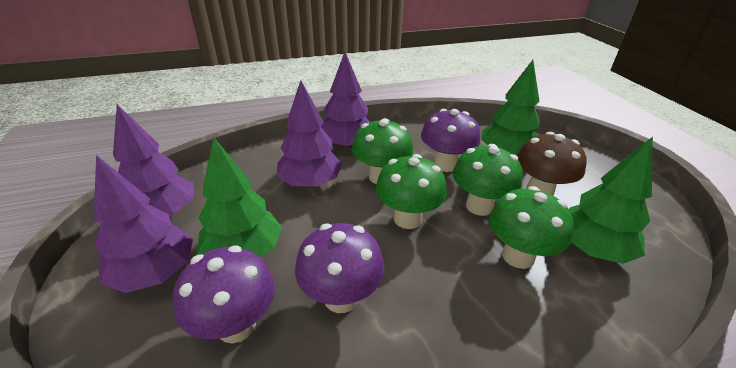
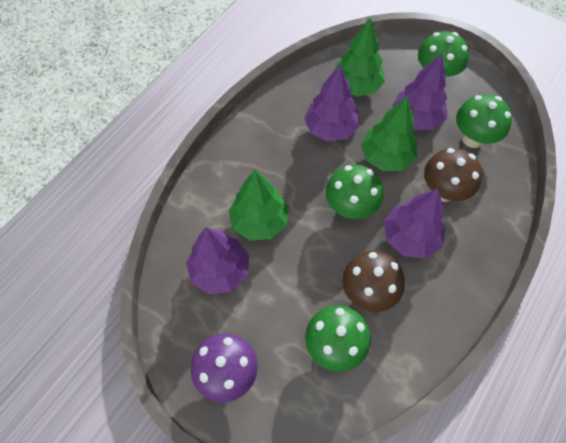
brown mushroom: [517,132,587,196] = 1 -> [342,251,405,312] [424,148,483,202] = 2
purple mushroom: [173,245,275,343] [295,223,385,313] [421,109,480,172] = 3 -> [191,334,258,402] = 1

